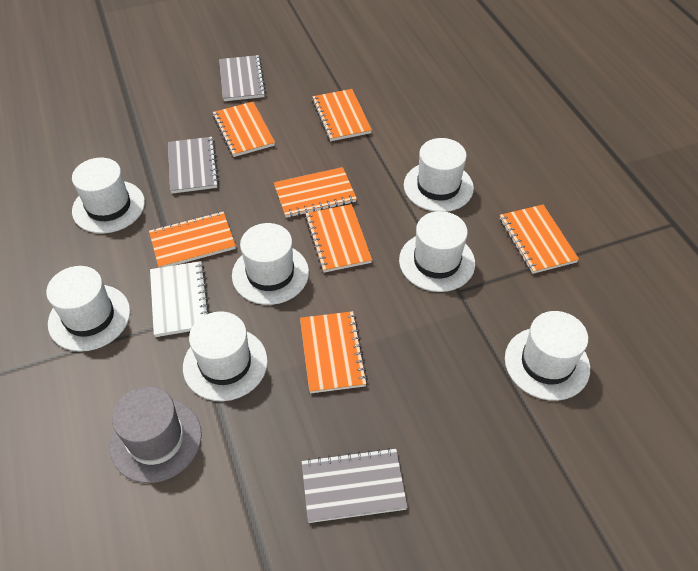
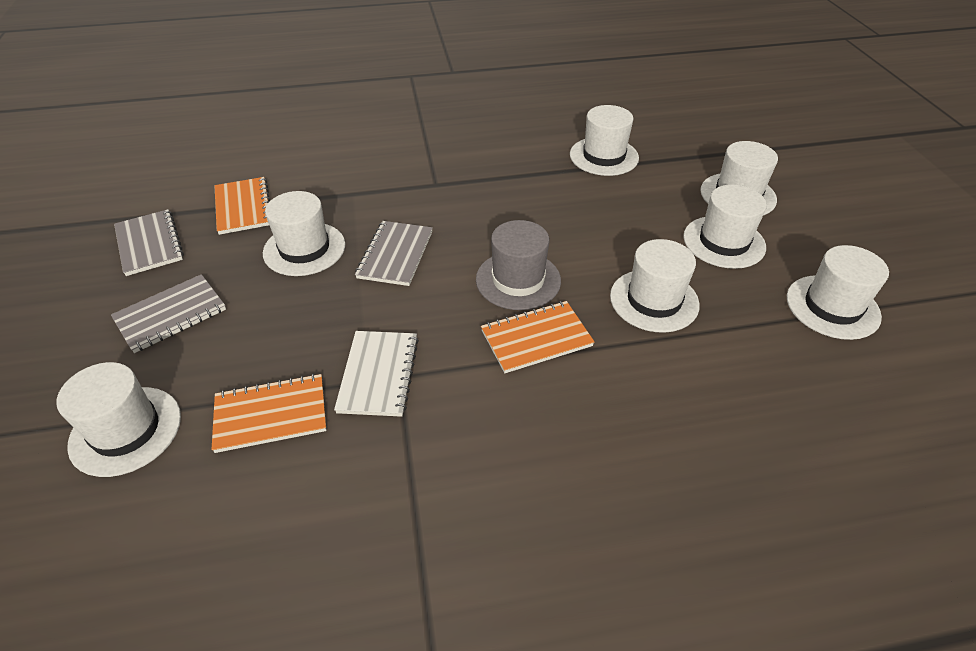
orange notebook: [149,212,236,268] [213,102,275,157] [274,167,357,218] [300,311,368,393] [305,204,372,273] [312,89,372,141] [500,205,579,274] = 7 -> [211,374,326,453] [214,177,270,235] [481,301,594,373] = 3

